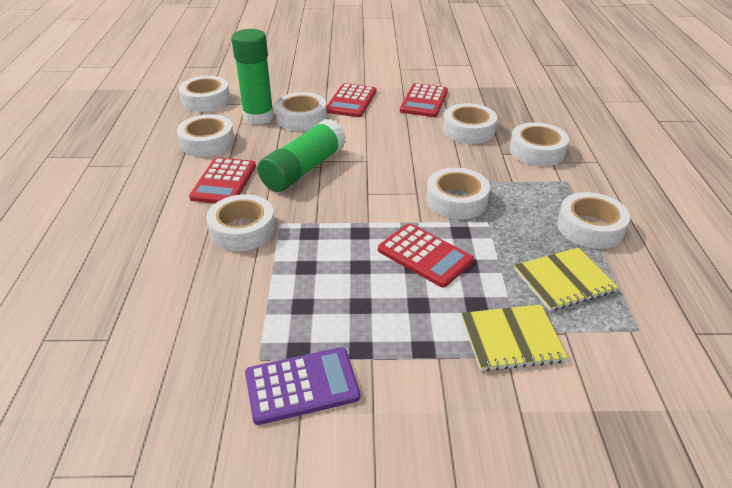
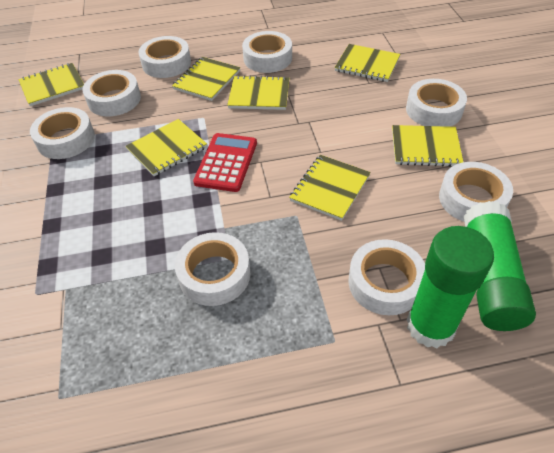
purple calculator: [245,347,360,425] = 1 -> none = 0
red calculator: [189,157,256,204] [326,83,376,117] [378,223,474,288] [400,83,448,117] = 4 -> [193,133,257,192] = 1
yellow notebook: [461,305,568,372] [514,248,618,311] = 2 -> [18,63,84,106] [126,119,207,176] [172,57,240,101] [227,75,289,110] [289,155,371,221] [335,44,401,82] [392,125,463,167] = 7

